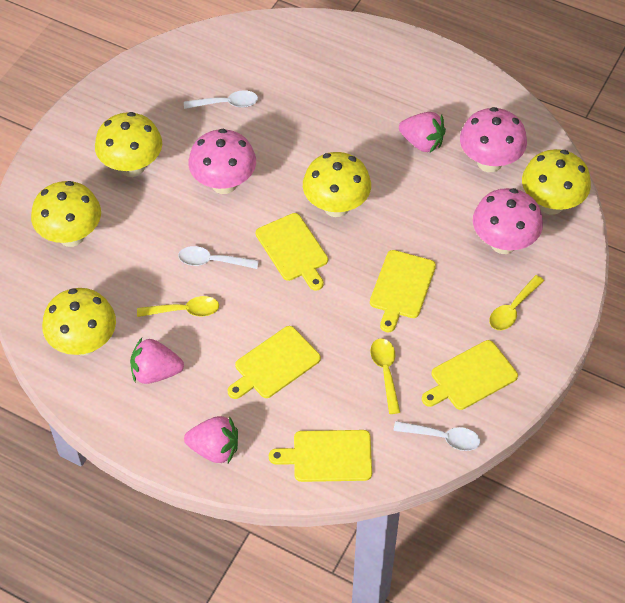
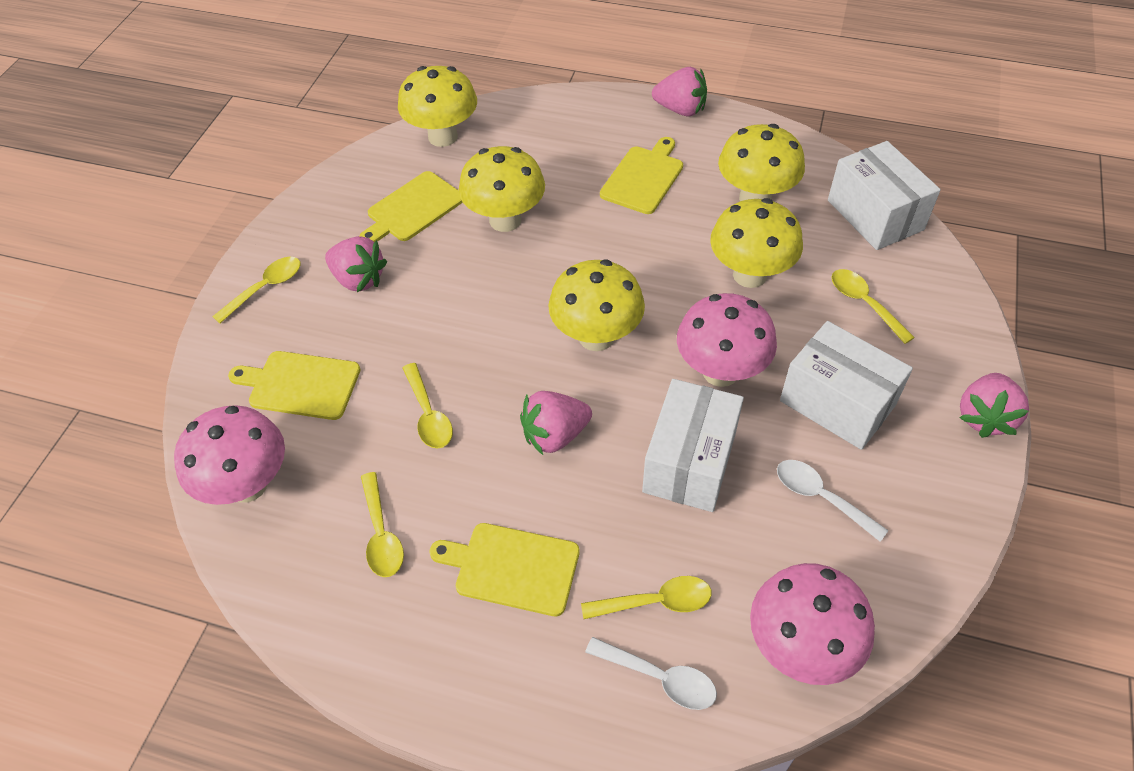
pink strawberry: [130,338,184,384] [184,416,238,463] [399,112,446,153] = 3 -> [325,236,387,292] [520,391,592,455] [652,67,707,117] [959,373,1029,438] = 4
white box: none = 0 -> [642,379,744,512] [780,321,913,450] [828,141,941,250] = 3
white spoon: [178,246,259,269] [184,90,258,109] [393,421,480,451] = 3 -> [585,637,717,710] [777,460,889,542] = 2
yellow cutting board: [228,326,321,399] [256,213,328,291] [269,430,372,482] [370,250,436,332] [422,340,518,410] = 5 -> [228,351,361,420] [360,171,463,242] [429,523,580,616] [600,137,683,214] = 4
yellow spoon: [137,296,219,317] [370,338,400,414] [489,275,544,330] = 3 -> [212,257,301,324] [361,472,404,577] [403,363,453,448] [581,576,711,619] [832,269,915,344] = 5

